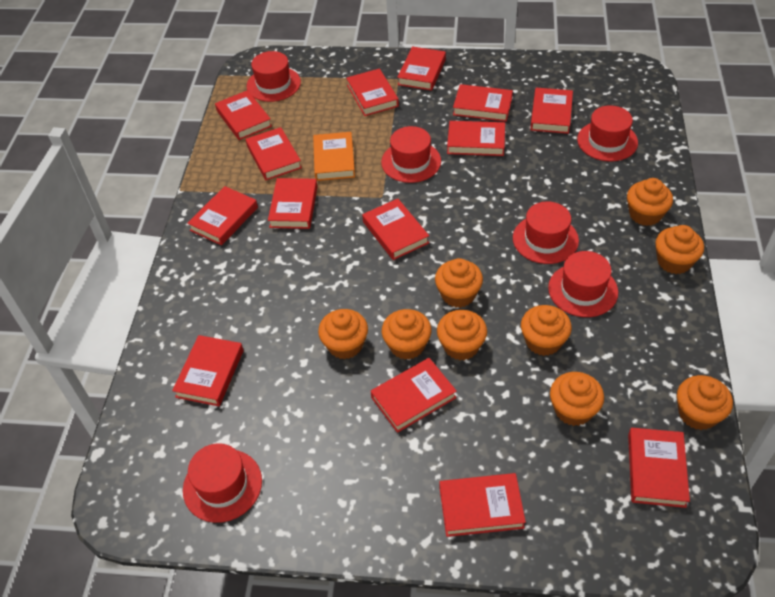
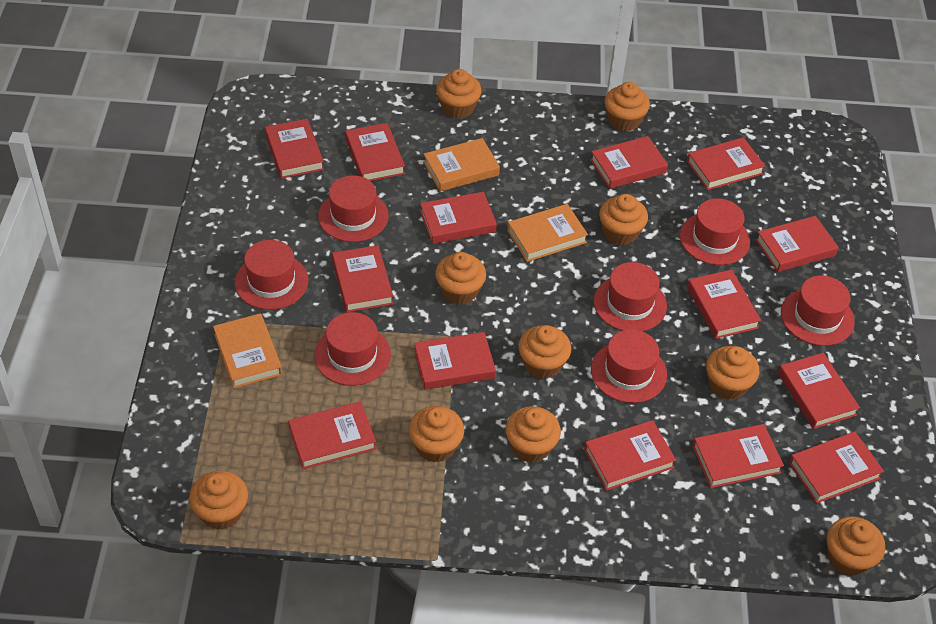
orange book: [313,132,355,181] = 1 -> [213,313,282,388] [423,138,500,191] [507,204,588,262] = 3
orange cupcake: [318,309,368,359] [382,309,432,360] [435,258,483,308] [437,310,487,360] [521,305,572,356] [550,372,604,426] [627,178,673,226] [655,225,704,274] [677,375,733,430] = 9 -> [189,471,248,530] [409,406,464,463] [435,252,486,305] [436,69,482,119] [506,406,561,463] [518,325,571,379] [599,194,648,245] [605,82,650,131] [706,346,759,400] [827,517,885,576] = 10
red hat: [183,443,262,523] [247,51,301,102] [381,126,441,183] [513,201,579,264] [548,251,618,317] [577,105,638,162] = 6 -> [235,240,309,310] [314,312,391,386] [318,175,389,242] [591,329,667,403] [594,262,667,331] [680,198,750,265] [781,275,855,346] = 7

